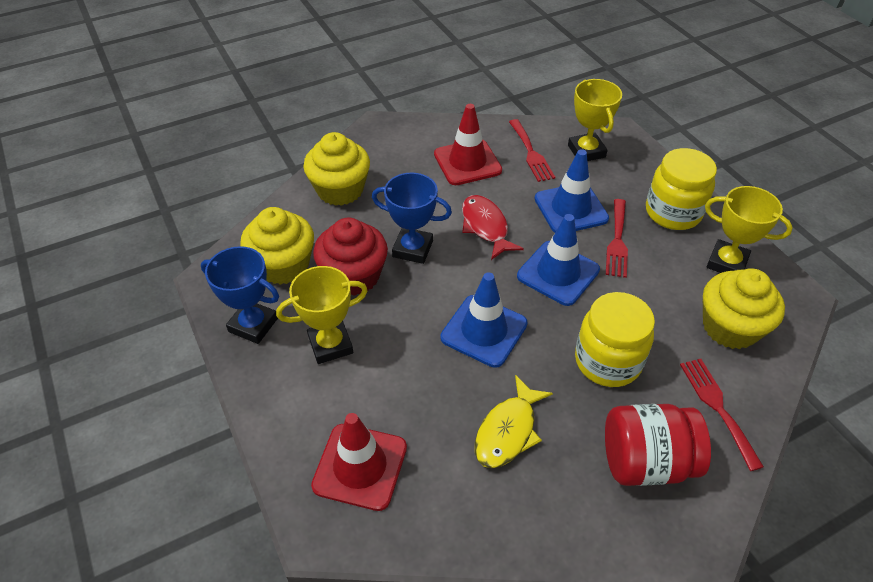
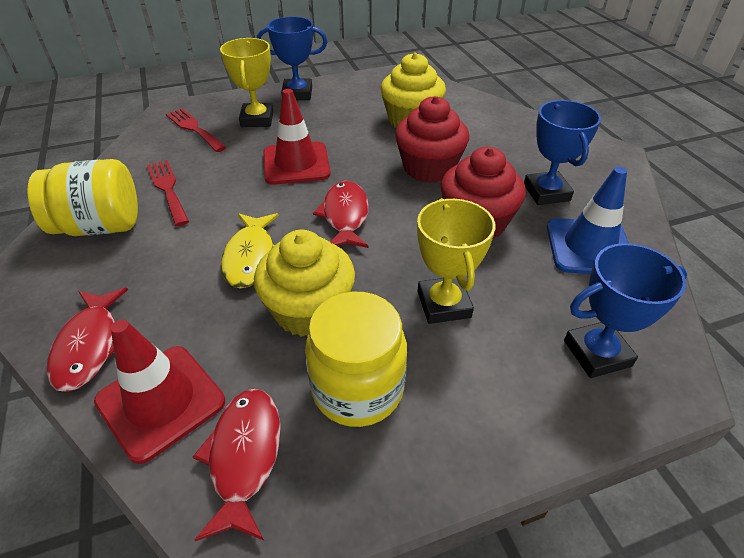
blue traffic cone: [440,272,528,368] [517,214,600,306] [534,149,609,232] = 3 -> [547,167,629,274] = 1
blue trophy: [201,246,279,344] [372,173,452,264] = 2 -> [257,16,327,100] [524,100,601,205] [564,243,687,378] = 3
red cupcake: [313,218,388,296] = 1 -> [395,96,469,183] [441,147,526,239] = 2
red fish: [462,195,524,260] = 1 -> [47,288,128,392] [193,389,281,541] [313,181,369,248] = 3
red fork: [509,119,555,182] [606,199,628,278] [680,359,764,471] = 3 -> [147,160,189,226] [166,108,226,152] = 2
red jar: [605,404,711,486] = 1 -> none = 0
yellow cupcake: [240,207,314,285] [303,132,370,206] [703,268,785,349] = 3 -> [254,230,355,337] [381,53,446,128] = 2
yellow trophy: [276,266,368,364] [568,79,622,161] [705,186,793,273] = 3 -> [220,38,273,127] [417,198,495,324] = 2

